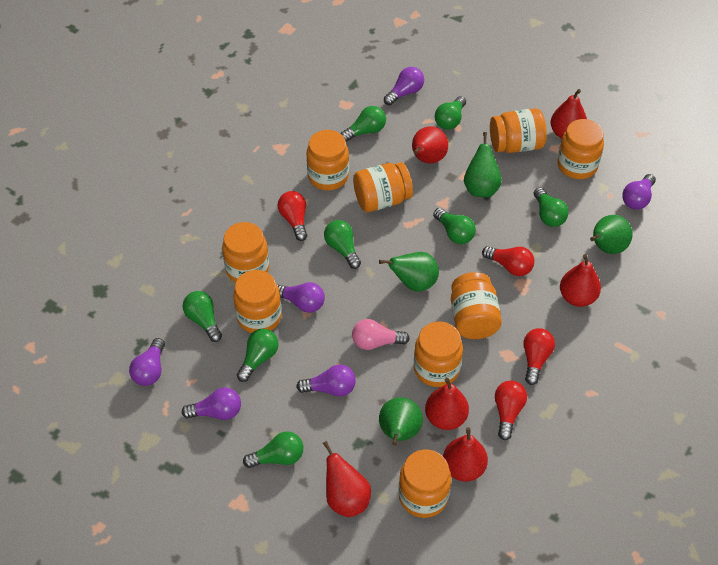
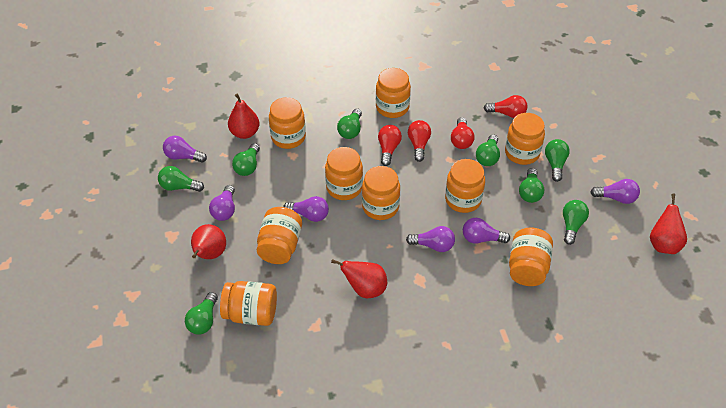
green pear: [379,252,439,292] [379,397,423,446] [464,132,502,197] [590,215,633,254] = 4 -> none = 0
pink light bulb: [352,319,410,350] = 1 -> none = 0
red pear: [323,441,371,517] [412,126,448,164] [425,378,469,430] [443,427,488,481] [551,89,587,139] [560,254,601,307] = 6 -> [191,224,226,259] [228,94,259,139] [331,259,387,298] [650,194,687,254] = 4

